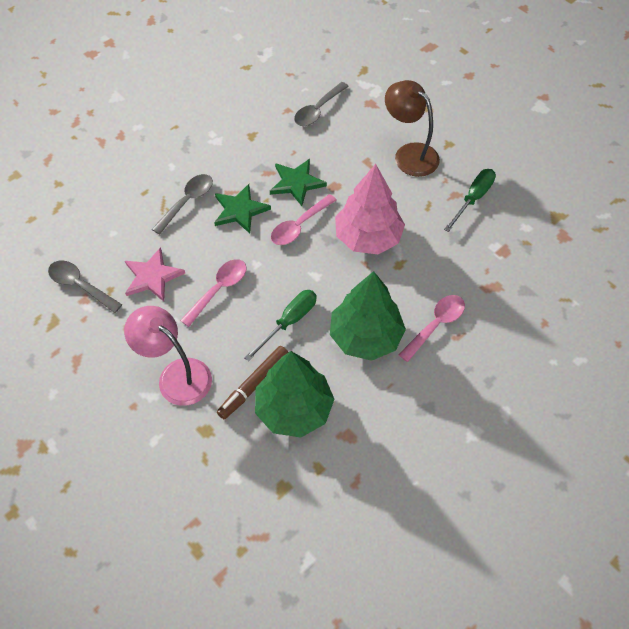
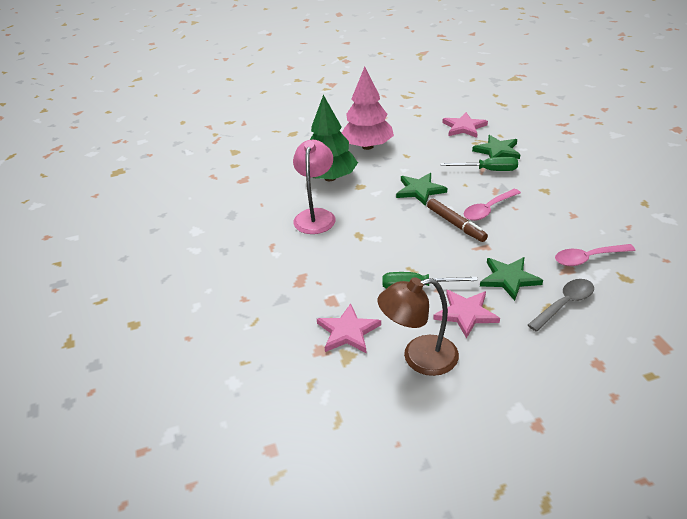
green star: [214,184,271,234] [270,159,327,206] = 2 -> [396,173,447,206] [472,135,520,159] [480,257,543,301] = 3
green tree: [255,351,334,437] [330,271,406,361] = 2 -> [310,95,358,181] = 1
grey spoon: [48,260,122,313] [152,174,213,235] [294,82,349,126] = 3 -> [528,279,594,332] = 1
pink spoon: [180,259,247,327] [271,194,337,245] [398,295,465,362] = 3 -> [464,189,521,221] [555,244,636,266] = 2
pink star: [125,247,185,302] = 1 -> [317,303,381,353] [433,290,500,339] [442,112,488,138] = 3

